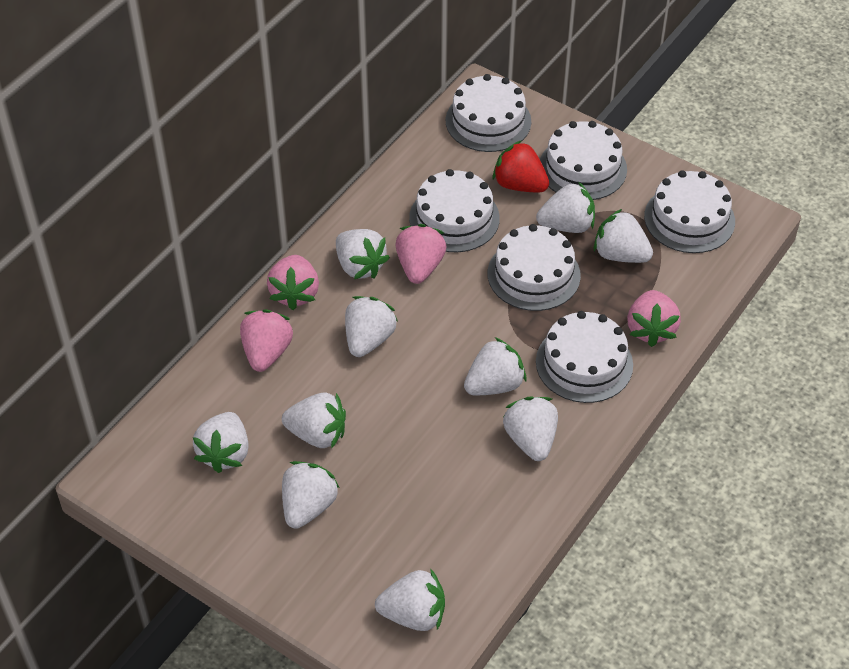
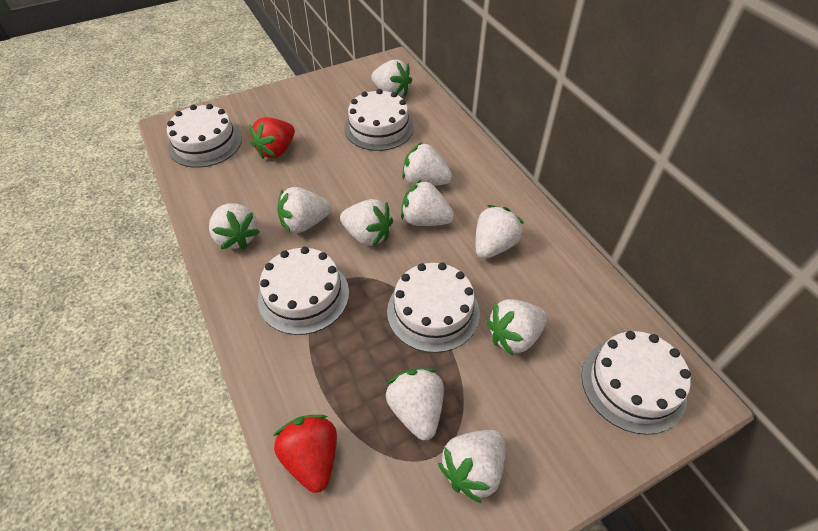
pink strawberry: [240,309,293,372] [267,255,319,310] [395,224,447,284] [627,290,681,347] = 4 -> none = 0
red strawberry: [493,140,549,192] = 1 -> [250,117,295,159] [273,415,337,493] = 2
white cake: [409,169,500,252] [446,74,531,152] [488,224,581,311] [536,311,633,403] [540,121,627,200] [644,170,735,253] = 6 -> [167,104,242,168] [258,247,349,335] [344,89,414,151] [387,263,480,353] [581,331,691,435] = 5

